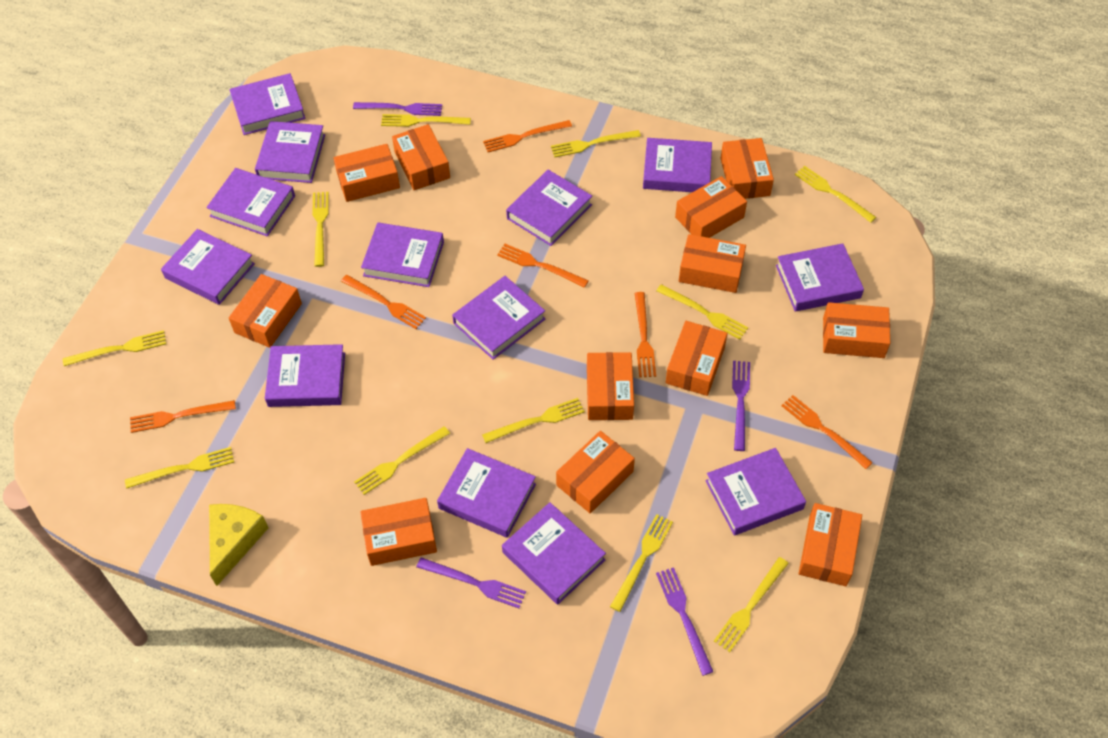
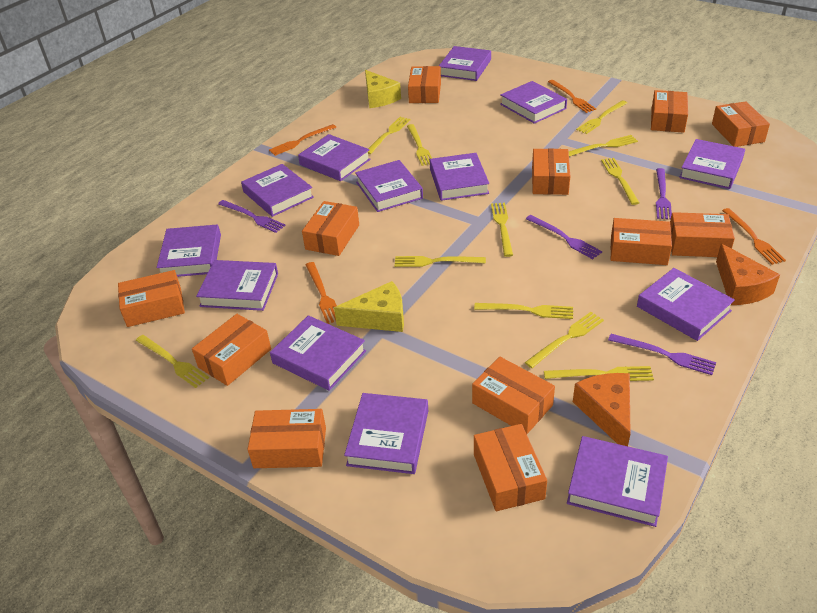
orange cheese: none = 0 -> [573,373,631,446] [716,243,780,305] = 2
orange fork: [130,400,236,433] [341,275,426,329] [483,120,572,152] [497,244,589,288] [634,292,656,377] [781,395,873,469] = 6 -> [269,124,337,156] [305,262,337,324] [548,80,596,113] [722,208,786,265] = 4
yellow cheese: [209,504,268,586] = 1 -> [334,281,404,332] [365,70,401,108] = 2

